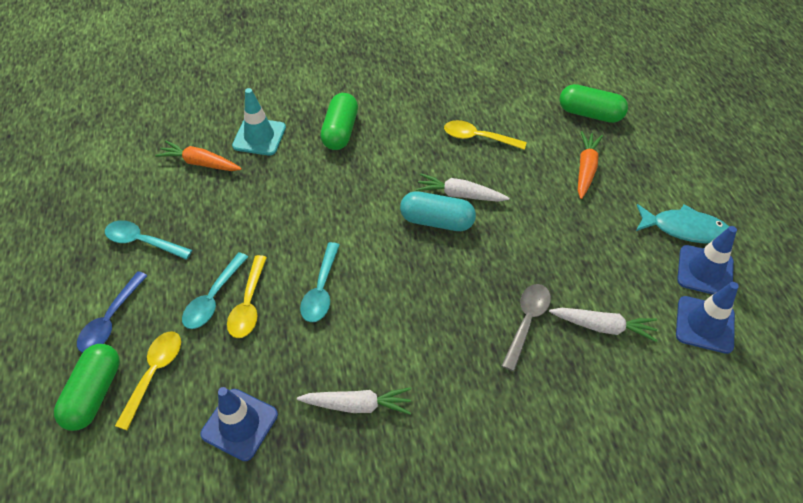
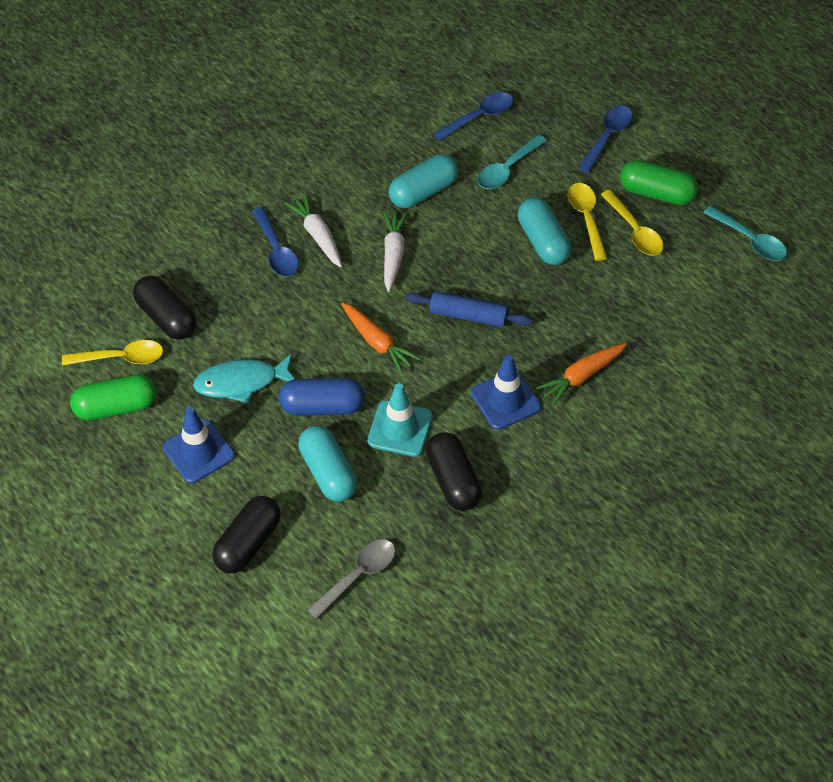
black capsule: none = 0 -> [133,276,197,340] [212,496,281,573] [426,432,482,511] = 3
blue capsule: none = 0 -> [279,378,365,416] = 1
blue rolling pin: none = 0 -> [406,291,533,327] = 1
blue spoon: [77,271,148,353] = 1 -> [252,207,299,277] [433,92,513,141] [578,105,633,173] = 3
blue traffic cone: [200,387,278,461] [676,282,739,354] [677,226,737,295] = 3 -> [163,407,235,483] [471,354,541,430] = 2
green capsule: [54,344,120,431] [320,93,358,150] [559,84,628,123] = 3 -> [70,374,156,421] [620,160,698,205] = 2
turquoise capsule: [400,191,476,231] = 1 -> [298,426,357,502] [388,154,458,208] [518,198,571,265] = 3
turquoise spoon: [105,220,192,260] [182,252,248,329] [300,242,340,322] = 3 -> [477,135,547,189] [703,206,787,261] = 2
white carrot: [297,387,411,415] [416,173,509,202] [549,308,657,342] = 3 -> [284,193,342,268] [383,210,408,292] = 2

